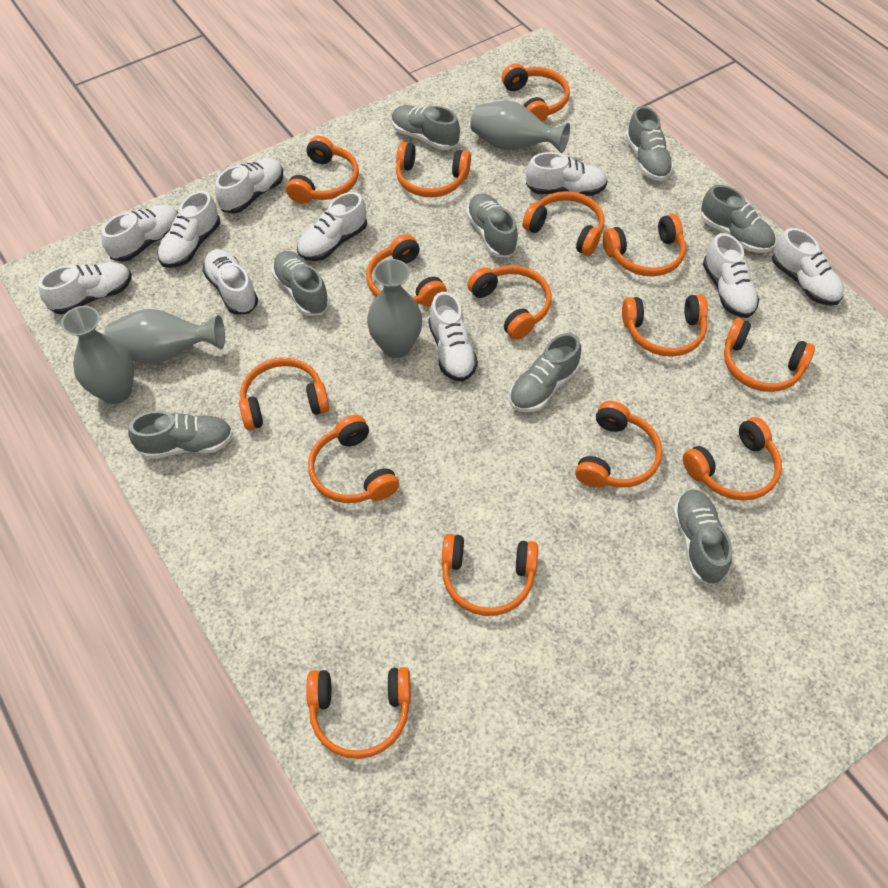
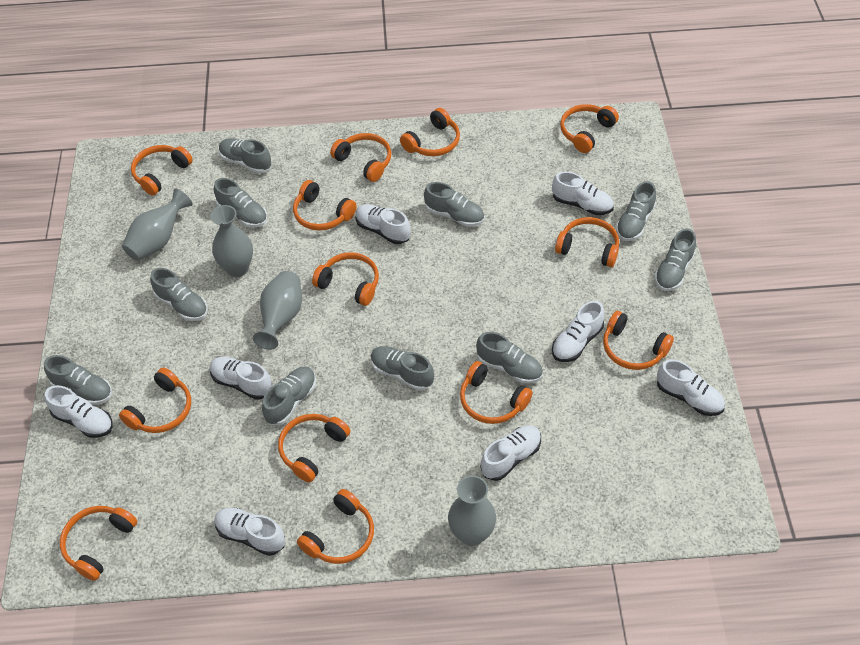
grey shoe: [128,411,233,459] [272,251,330,316] [392,105,460,150] [466,193,518,258] [509,333,581,412] [626,106,674,181] [673,489,732,585] [701,185,775,253] = 8 -> [44,355,112,405] [150,268,208,321] [214,178,267,227] [219,138,272,173] [262,366,316,425] [371,346,434,391] [424,182,484,227] [476,332,543,383] [616,181,656,241] [654,228,696,291] = 10
orange headphones: [239,357,329,430] [286,136,359,204] [306,667,411,759] [308,415,399,503] [366,234,447,307] [396,142,471,198] [441,534,538,616] [467,265,552,340] [502,63,570,122] [523,191,605,256] [575,401,662,488] [603,214,686,277] [622,294,708,357] [683,417,782,501] [724,318,815,392] = 15 -> [60,506,137,581] [119,368,191,433] [131,145,193,196] [278,414,350,483] [293,180,357,231] [297,489,374,564] [312,252,379,306] [330,133,391,182] [400,108,460,156] [460,361,533,424] [555,217,619,267] [560,104,619,153] [603,311,674,370] = 13
white shoe: [38,262,132,314] [102,205,178,262] [157,191,220,268] [202,249,258,315] [215,158,283,214] [297,192,367,261] [428,292,478,382] [526,152,607,196] [703,233,759,318] [772,228,844,306] = 10 -> [45,385,113,438] [210,357,272,400] [214,508,285,556] [355,204,410,244] [481,425,541,481] [552,172,614,215] [552,301,604,362] [657,359,725,416] = 8

